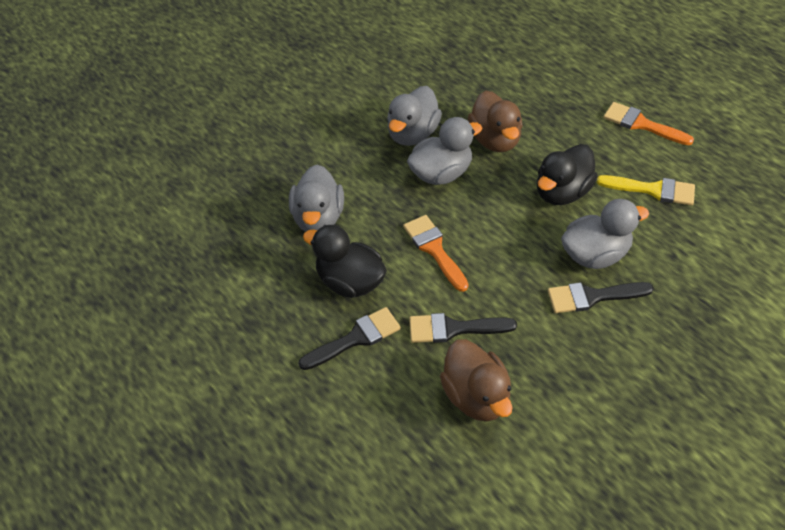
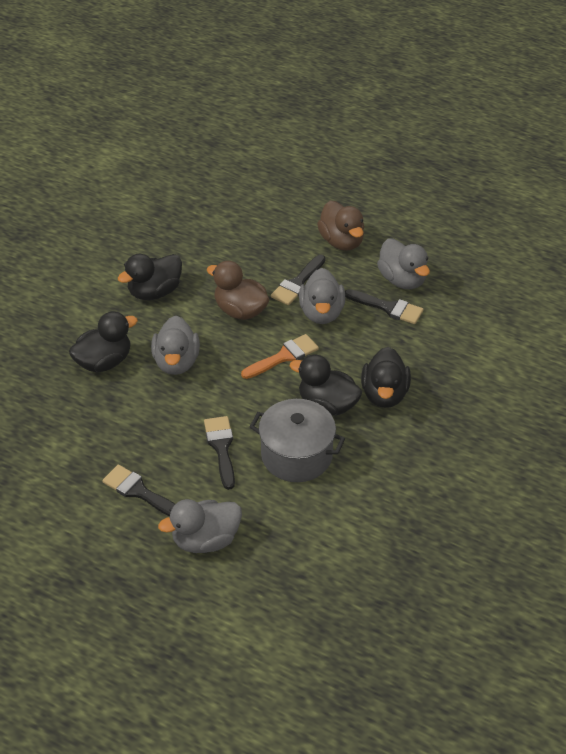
black brush: [298,307,401,370] [409,313,517,343] [548,282,654,313] = 3 -> [102,465,175,517] [204,416,235,490] [271,255,326,305] [345,289,424,324] = 4
black duck: [303,225,387,298] [537,144,598,205] = 2 -> [69,311,138,372] [118,254,182,300] [290,355,362,416] [361,347,411,408] = 4
grey pot: none = 0 -> [250,399,345,482] = 1
orange brush: [403,215,469,292] [603,102,694,145] = 2 -> [241,334,319,379] = 1
yellow brush: [597,175,695,205] = 1 -> none = 0

